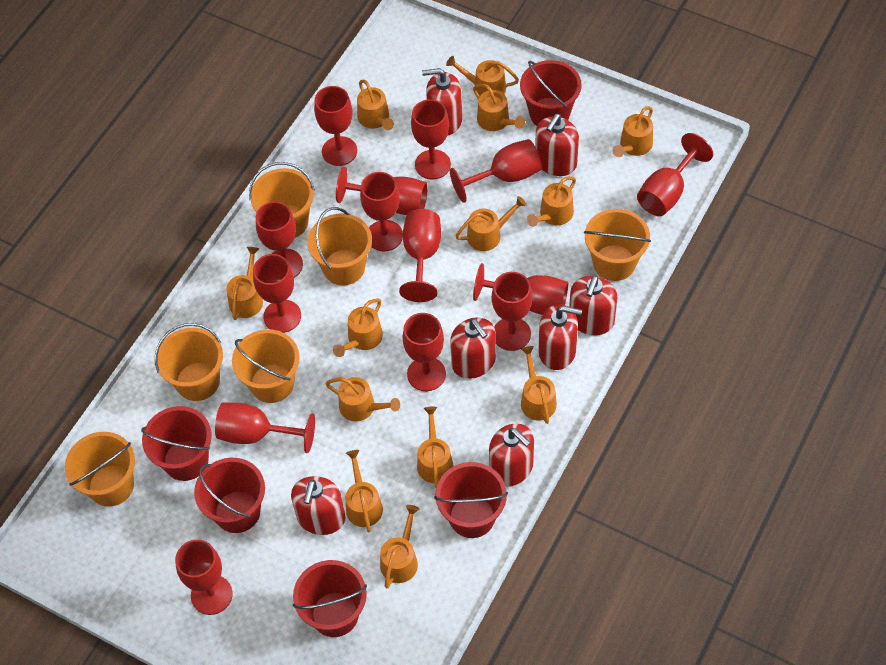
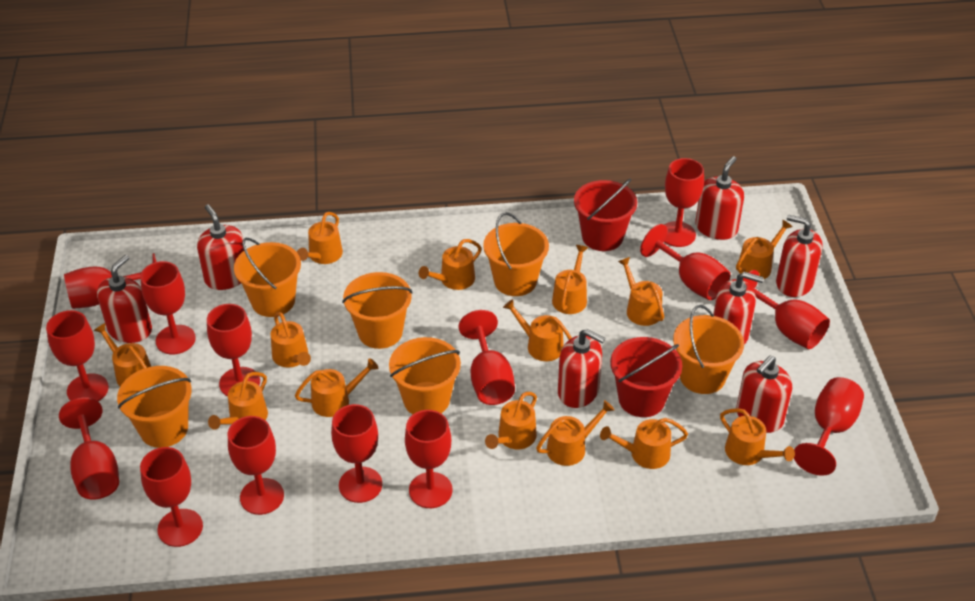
orange watering can: [226,247,263,320] [325,377,400,421] [333,298,383,357] [345,450,383,532] [357,80,394,130] [380,505,420,589] [417,407,453,488] [446,56,519,95] [455,196,527,251] [473,84,525,131] [521,346,557,424] [527,176,576,227] [613,106,653,157] = 13 -> [94,323,151,387] [208,372,268,430] [271,312,311,368] [295,358,378,417] [297,212,343,264] [419,239,482,290] [485,392,537,449] [503,299,572,361] [536,400,615,466] [552,245,588,314] [600,418,688,469] [618,257,664,326] [720,408,795,465] [736,219,793,279] = 14
red bucket: [141,406,212,481] [194,458,265,533] [293,560,367,637] [434,462,508,538] [520,60,582,126] = 5 -> [574,179,637,251] [610,337,682,417] = 2

